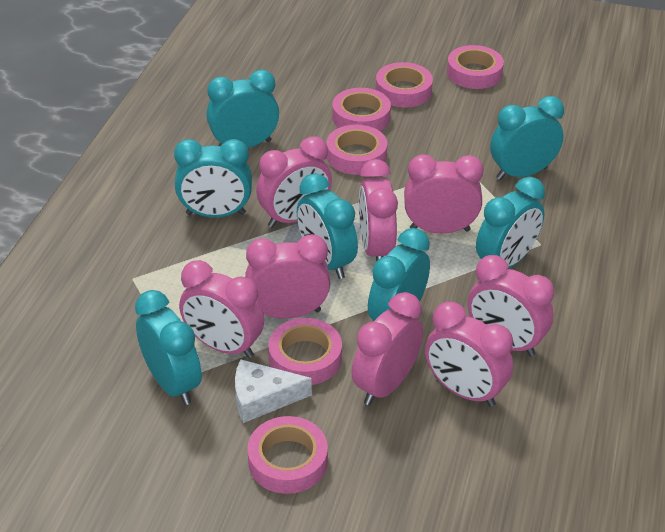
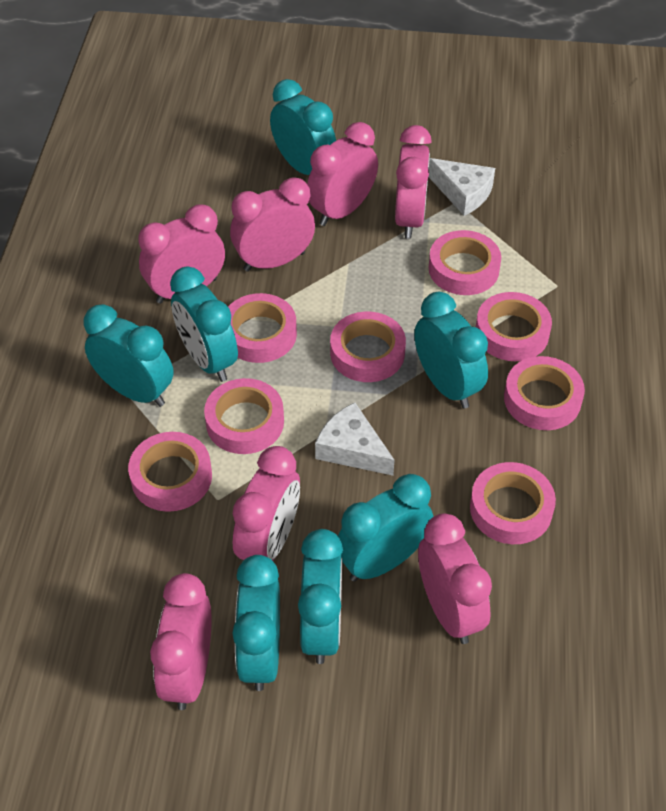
pink clock: [179,260,264,358] [245,234,330,319] [256,136,332,228] [352,292,423,405] [359,159,398,262] [404,154,484,234] [425,302,513,407] [468,255,554,356] = 8 -> [138,204,225,304] [150,573,212,710] [230,177,315,272] [233,446,300,561] [307,122,378,226] [395,125,432,239] [418,513,492,644] = 7
pink tape: [247,416,328,494] [268,318,342,385] [327,125,388,175] [332,88,391,131] [376,62,433,108] [447,45,504,89] = 6 -> [128,432,212,512] [204,378,284,454] [228,293,297,363] [330,312,406,382] [429,230,501,295] [470,462,556,544] [476,292,552,361] [504,356,585,430] = 8
white cheese: [235,359,312,423] = 1 -> [315,402,394,476] [429,158,495,216] = 2

